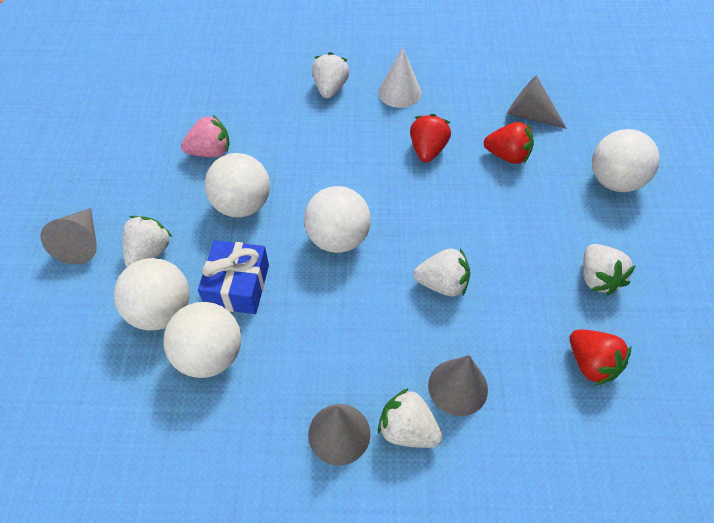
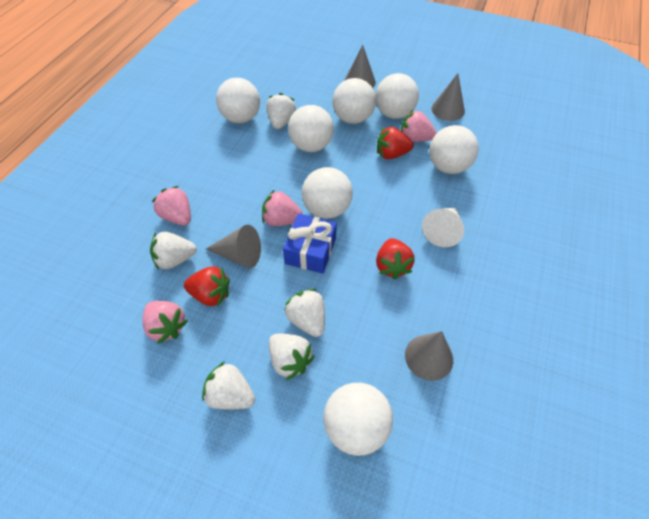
pink strawberry: [181,115,230,157] = 1 -> [143,301,188,344] [152,186,191,226] [262,190,303,226] [401,110,437,142] = 4
white ball: [114,258,190,331] [163,302,241,378] [205,153,270,218] [304,186,371,253] [592,129,660,192] = 5 -> [216,78,260,123] [288,105,334,152] [302,167,353,219] [323,383,393,456] [333,78,376,124] [376,73,419,119] [429,125,479,174] = 7

